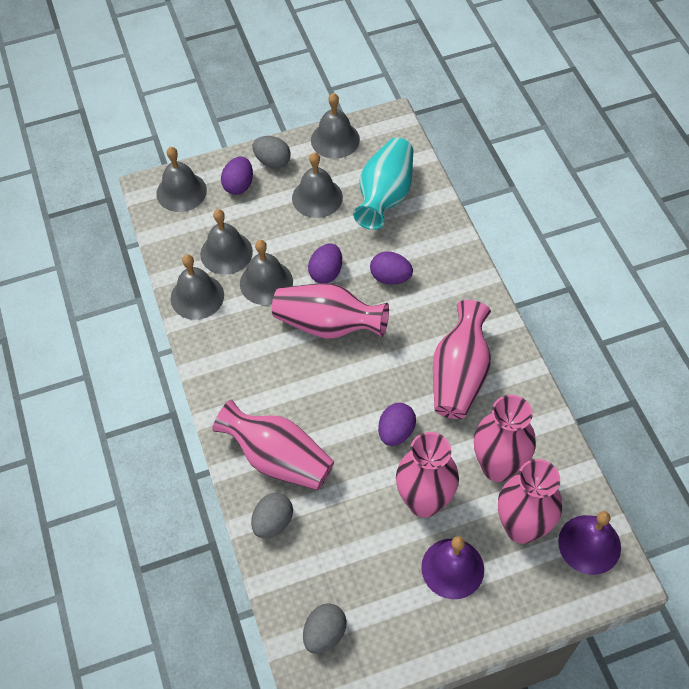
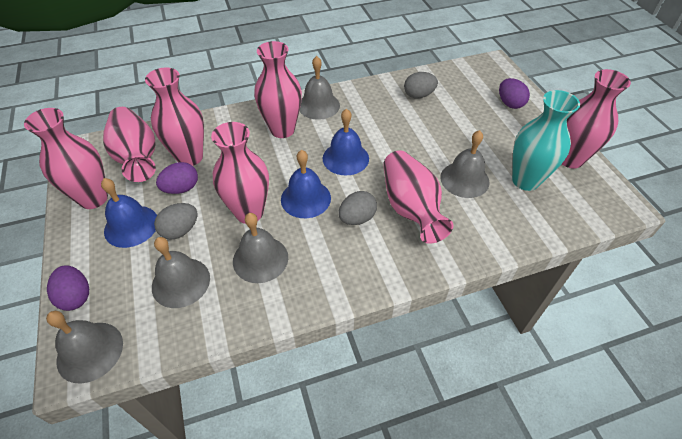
blue bell: none = 0 -> [101,178,157,248] [281,150,331,218] [322,109,369,175] = 3
grey bell: [156,147,207,212] [170,255,224,320] [200,209,253,275] [240,240,293,305] [292,152,343,218] [311,93,360,159] = 6 -> [46,311,123,383] [152,237,210,308] [233,213,288,283] [299,56,340,120] [440,130,490,198] = 5
pink vase: [212,399,334,490] [272,283,389,339] [396,432,459,518] [433,300,491,419] [474,395,536,482] [498,459,562,544] = 6 -> [24,108,108,209] [103,107,156,182] [145,67,204,166] [211,122,269,224] [254,41,302,138] [383,150,453,244] [562,69,631,168] = 7
purple bell: [421,536,484,599] [558,511,621,575] = 2 -> none = 0
purple egg: [221,156,253,195] [308,243,342,283] [370,251,413,285] [378,403,416,446] = 4 -> [47,265,89,311] [156,162,198,194] [499,78,530,109] = 3

